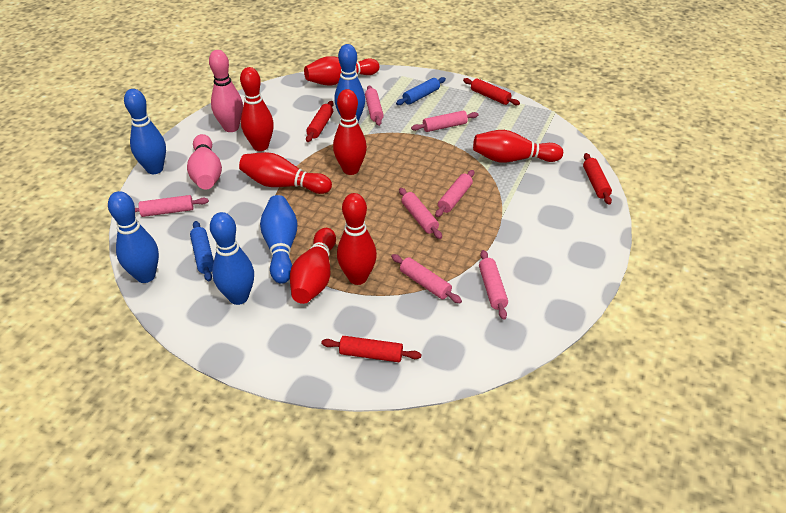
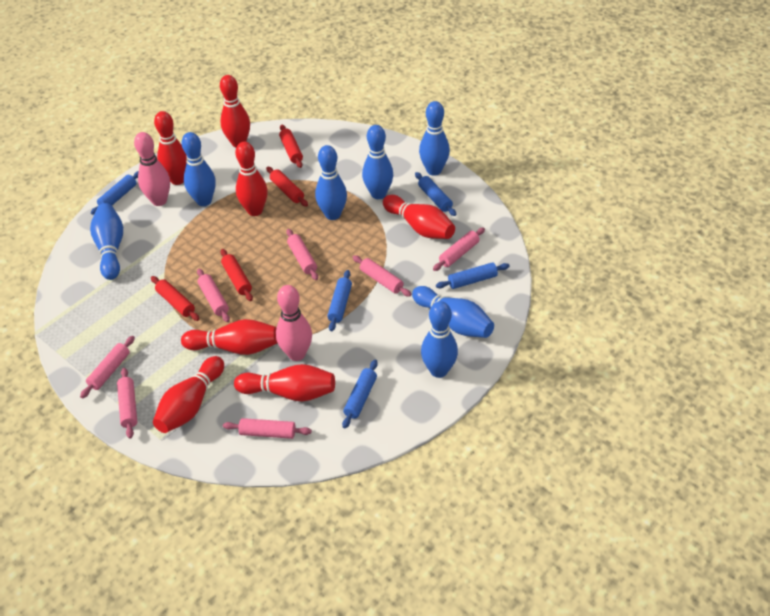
blue bowling pin: [108,191,159,283] [124,89,166,174] [210,212,254,305] [260,195,298,284] [334,44,365,122] = 5 -> [90,203,123,280] [182,132,216,206] [315,145,347,220] [362,125,393,199] [412,286,494,338] [419,101,450,176] [421,301,458,378] = 7
blue rolling pin: [190,221,214,281] [396,77,446,105] = 2 -> [91,171,139,215] [327,270,352,331] [342,360,378,429] [415,172,457,216] [436,263,510,289] = 5

